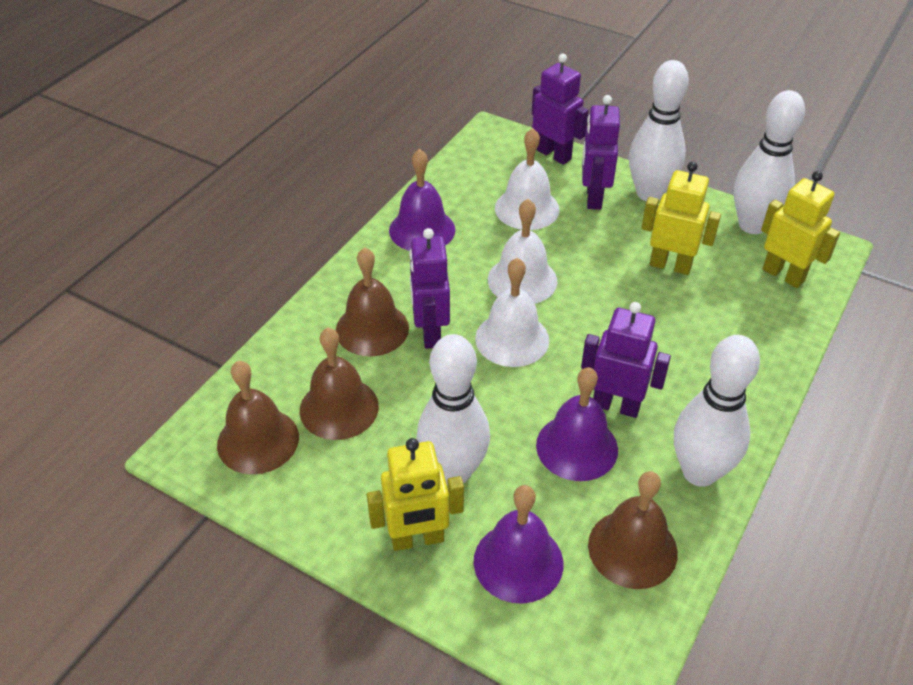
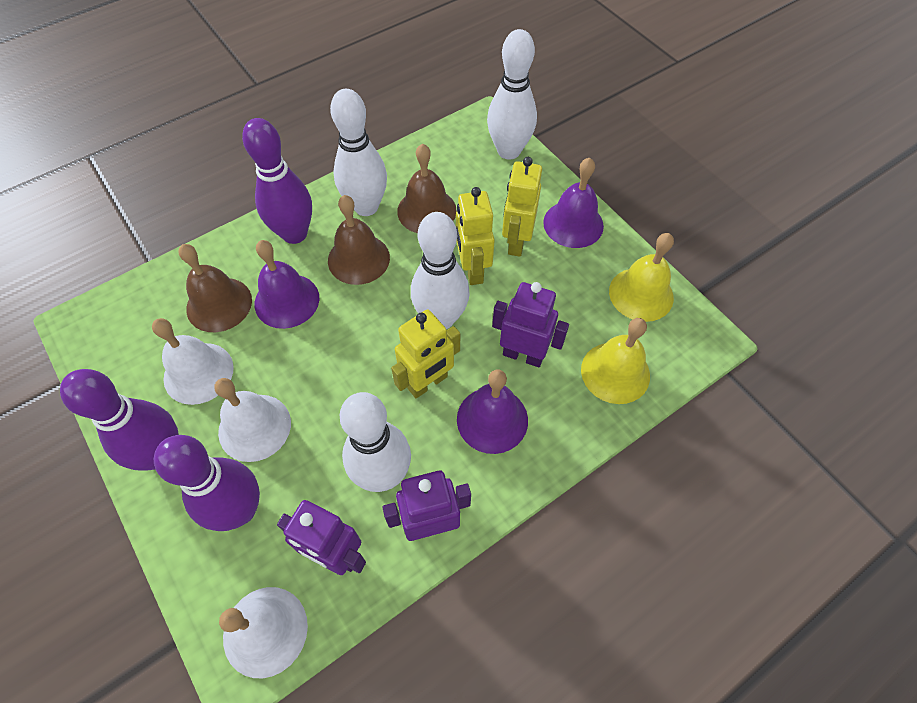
brown bell: [217,361,299,475] [300,328,379,440] [336,248,409,356] [588,471,678,589] = 4 -> [178,244,252,332] [328,195,390,285] [397,143,456,233] = 3
purple bowling pin: none = 0 -> [60,369,179,471] [154,435,260,531] [242,118,312,244] = 3
purple robot: [409,228,450,349] [532,54,589,165] [581,302,671,418] [582,95,620,210] = 4 -> [277,500,366,575] [382,471,471,541] [492,282,569,367] = 3
yellow bell: none = 0 -> [581,318,650,404] [609,233,674,322] = 2

